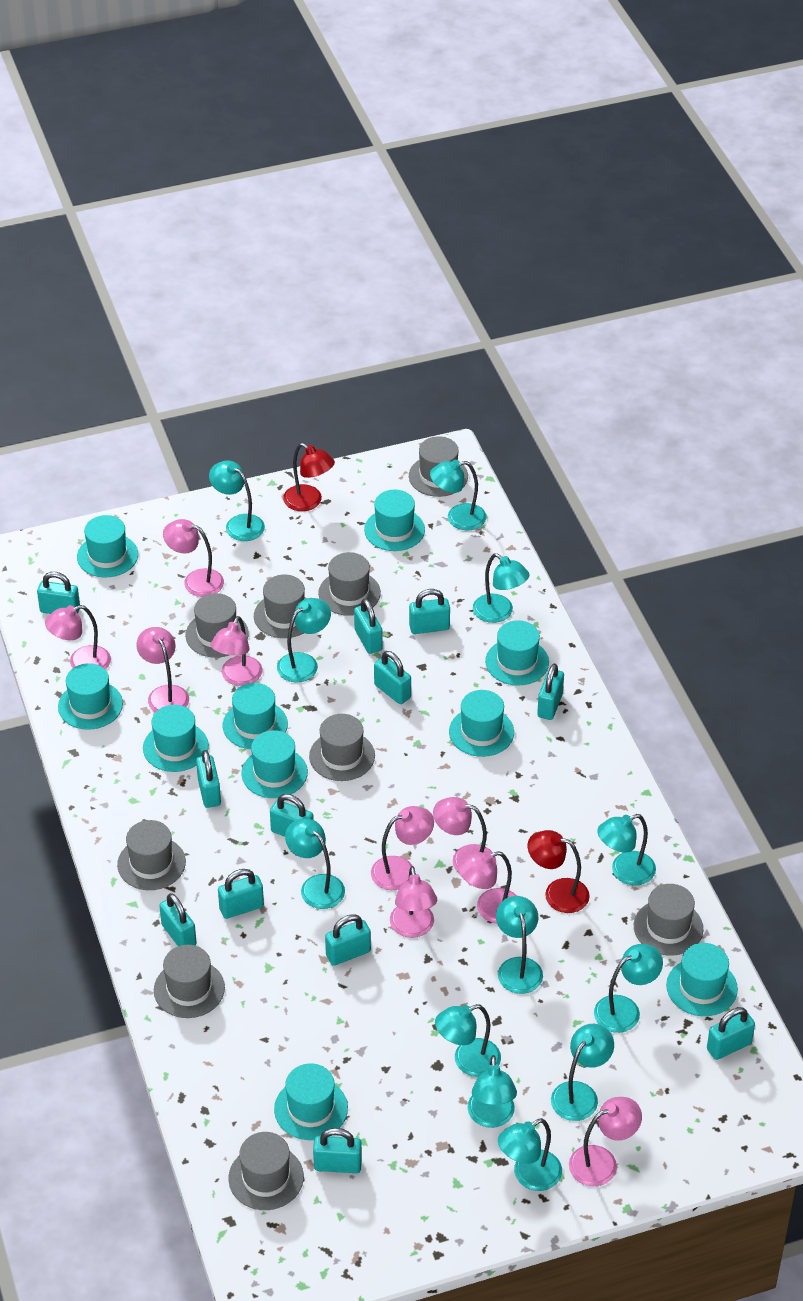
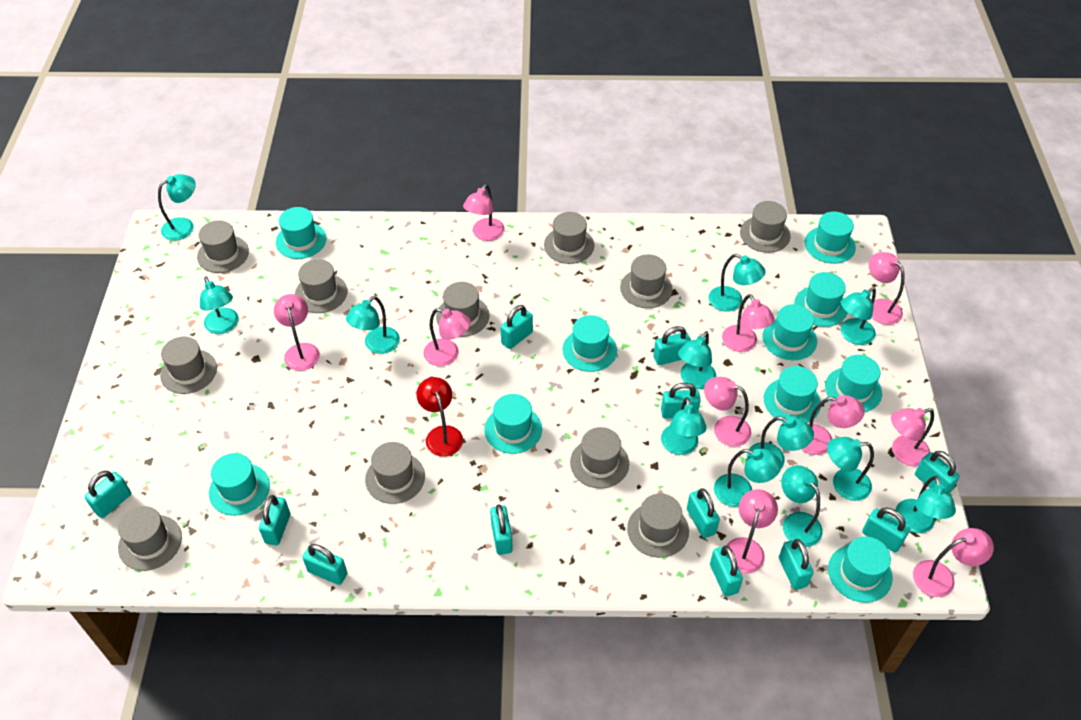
grey hat: [117,820,186,890] [154,945,225,1018] [185,593,249,658] [228,1132,304,1210] [254,575,307,638] [309,714,375,781] [318,552,381,616] [409,436,468,497] [634,884,703,956] = 9 -> [118,506,182,571] [160,337,217,394] [197,220,249,273] [295,259,347,313] [365,442,425,504] [436,282,489,337] [544,212,595,264] [570,427,629,489] [620,254,673,308] [627,493,689,558] [740,201,791,253] = 11
pink lamp: [45,605,111,670] [136,627,189,712] [163,519,224,597] [211,616,262,686] [371,806,434,890] [390,866,437,938] [433,797,496,874] [458,851,517,923] [569,1097,642,1186] = 9 -> [274,294,320,371] [423,308,471,366] [463,184,505,241] [704,377,751,447] [722,294,775,352] [726,489,778,574] [801,395,865,455] [869,252,904,325] [891,408,934,467] [913,528,994,597] = 10
red lamp: [283,443,335,511] [528,830,590,913] = 2 -> [416,377,463,457] = 1

